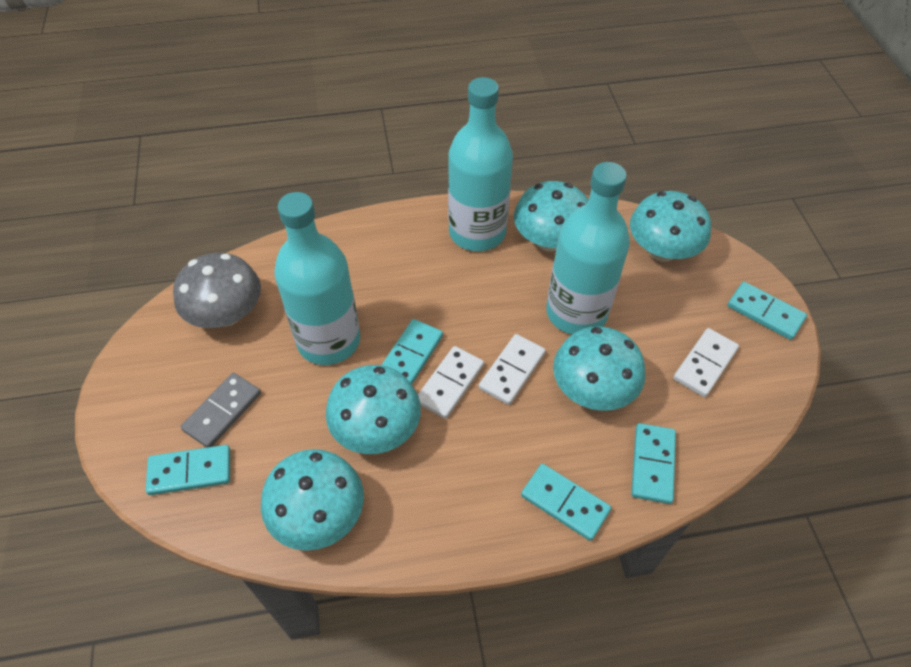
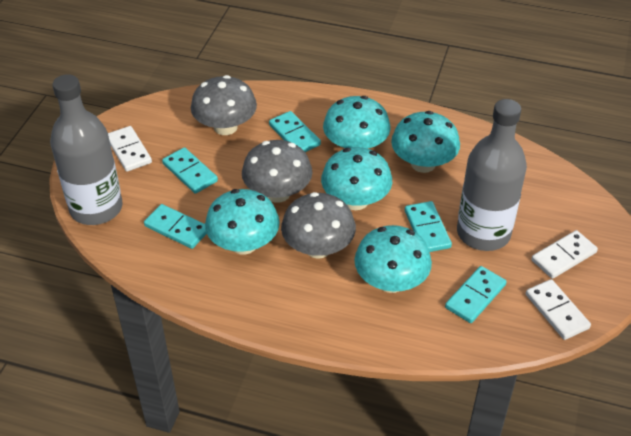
grey bottle: none = 0 -> [50,74,123,225] [457,99,527,251] = 2
grey domino: [181,373,261,447] = 1 -> none = 0
grey mushroom: [173,253,261,328] = 1 -> [191,75,257,135] [242,140,312,203] [281,192,356,259] = 3
turquoise bottle: [274,192,360,365] [448,77,513,251] [546,162,630,334] = 3 -> none = 0

